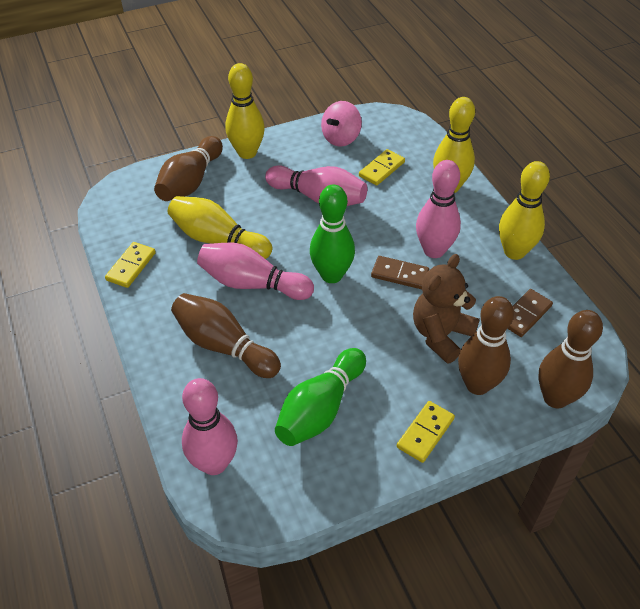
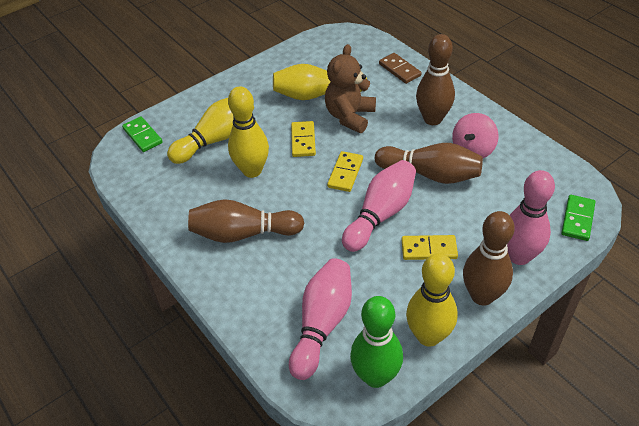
brown domino: [371,256,429,289] [508,289,553,337] = 2 -> [379,53,422,84] = 1
green bowling pin: [275,348,366,446] [310,185,355,283] = 2 -> [350,296,403,388] = 1
green domino: none = 0 -> [122,116,163,152] [561,195,595,241] = 2
pink bowling pin: [182,378,238,475] [197,243,314,300] [265,165,367,206] [416,160,461,258] = 4 -> [289,258,352,380] [342,160,416,252] [507,170,555,265] = 3

